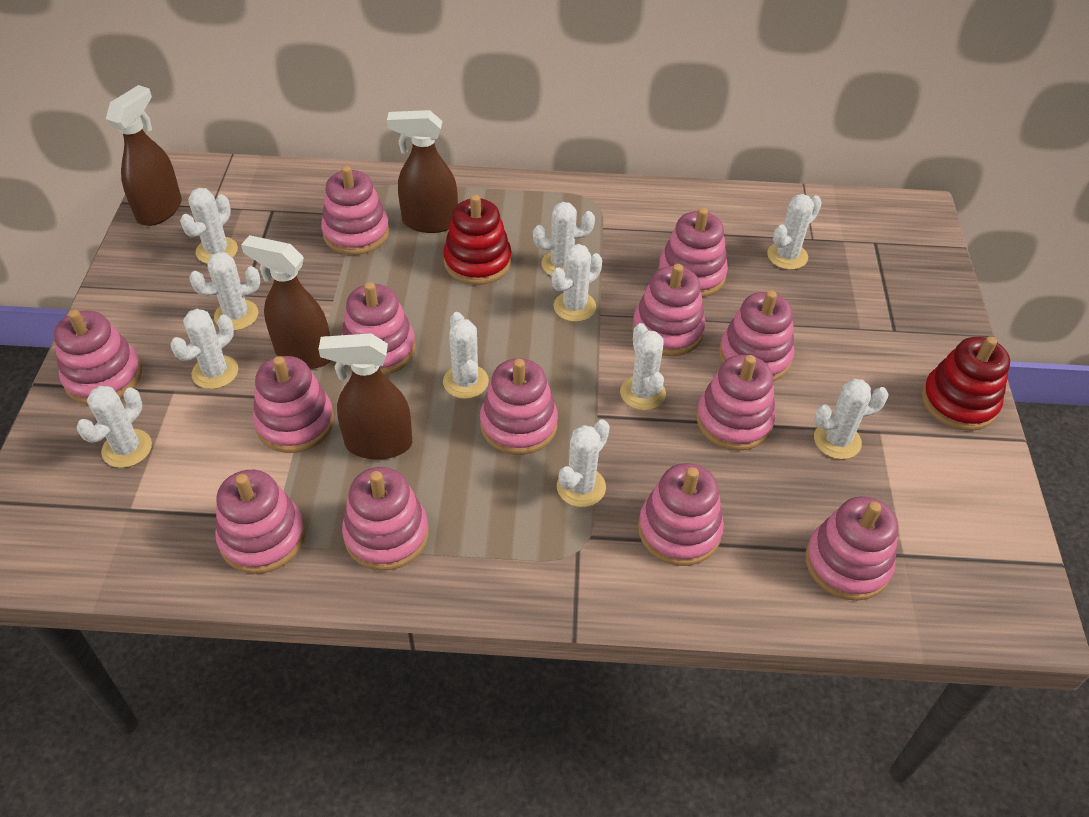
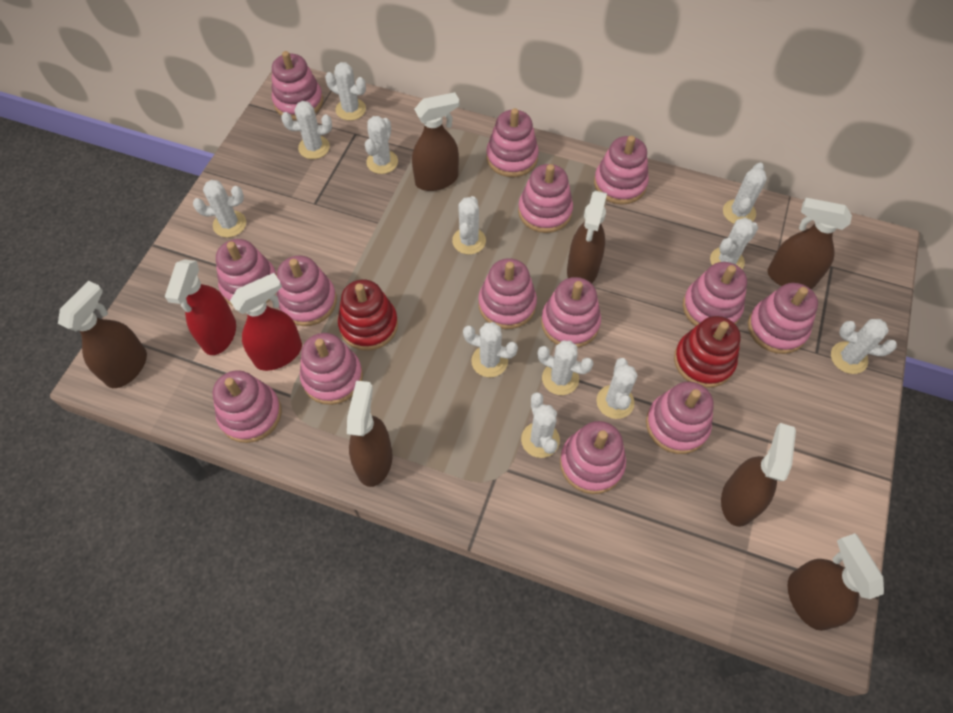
brown spray bottle: [106,85,182,226] [241,235,331,369] [319,333,412,460] [387,110,458,233] = 4 -> [58,281,147,388] [347,381,393,487] [412,92,459,191] [567,191,607,284] [721,423,796,527] [768,198,852,289] [787,533,884,631] = 7
pink stacking toy: [54,309,142,405] [215,470,305,574] [253,356,334,453] [321,165,389,255] [342,282,416,375] [342,467,429,571] [480,358,558,455] [632,264,705,356] [638,463,724,566] [658,208,728,297] [696,355,776,451] [719,290,795,382] [805,496,898,601] = 13 -> [212,370,282,443] [216,239,277,306] [272,51,323,120] [277,255,337,326] [300,333,363,405] [478,258,537,329] [486,108,539,177] [518,164,573,233] [541,277,601,348] [560,421,626,494] [594,136,649,205] [646,382,714,454] [683,262,747,326] [748,283,818,354] = 14
red spray bottle: none = 0 -> [165,259,236,355] [230,273,302,371] = 2
white cactus: [76,386,152,468] [171,309,238,389] [180,188,238,264] [189,252,261,331] [443,312,489,399] [533,202,595,276] [551,244,602,322] [557,419,610,507] [620,323,666,410] [767,194,822,270] [814,379,889,459] = 11 -> [193,180,246,237] [281,101,332,159] [325,62,366,121] [365,116,398,174] [452,196,486,255] [463,322,518,377] [521,392,560,458] [538,340,594,395] [596,358,638,419] [710,218,758,269] [723,163,767,224] [831,319,897,374] = 12

